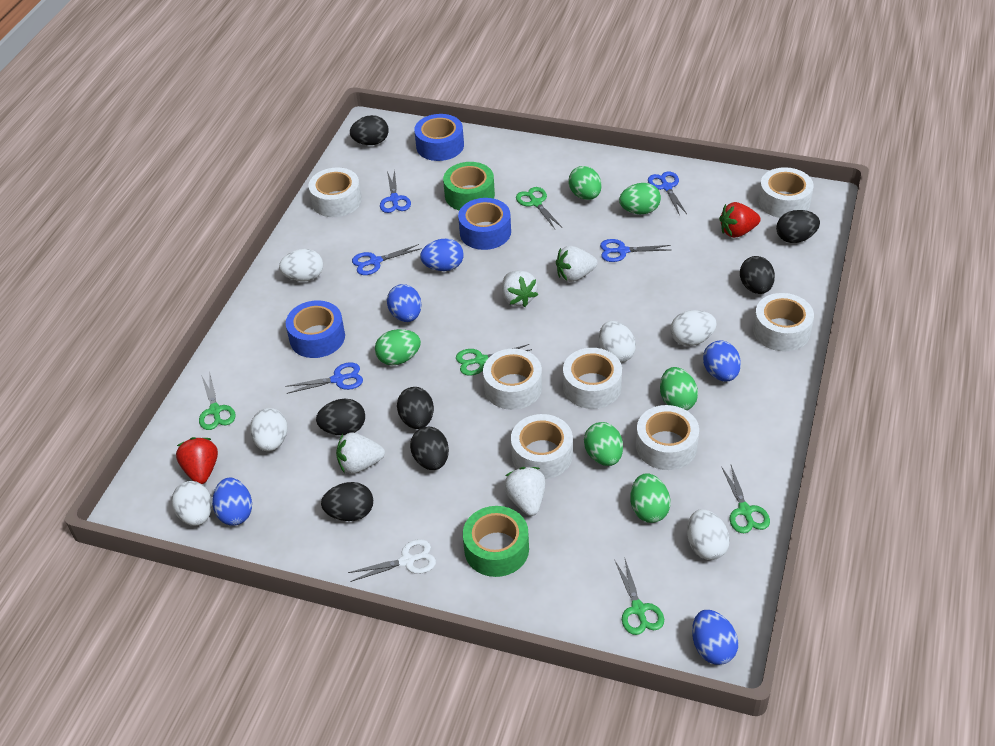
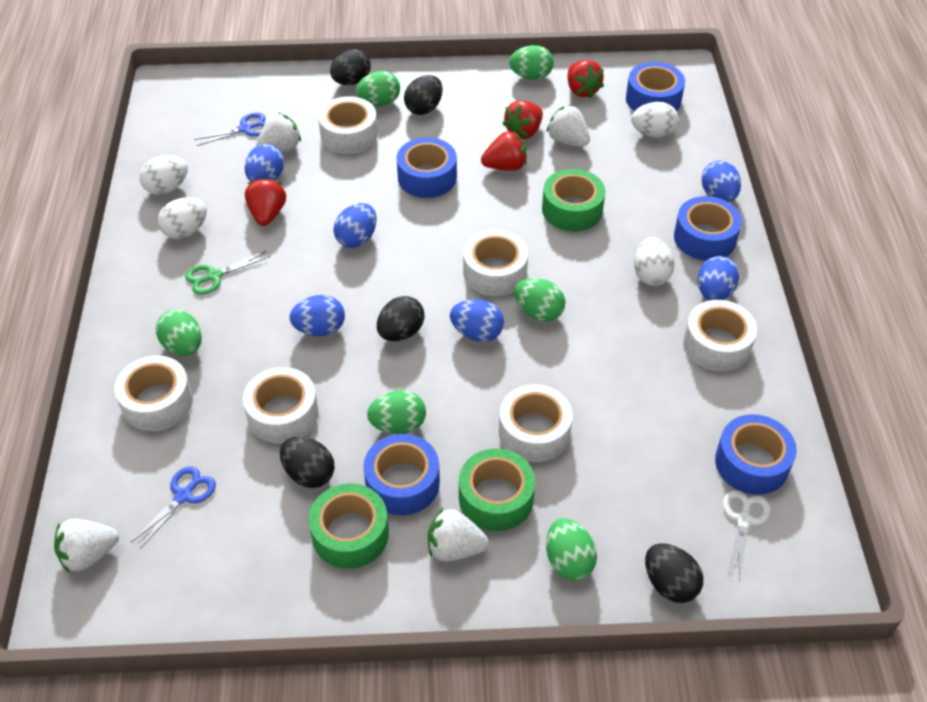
black egg: [316,399,365,435] [321,482,373,521] [350,115,389,145] [397,387,434,429] [410,427,449,470] [740,256,775,294] [776,210,820,243] = 7 -> [280,437,334,488] [330,49,371,85] [377,296,425,341] [404,75,443,115] [645,543,703,603] = 5
blue egg: [212,478,252,526] [387,284,422,322] [420,238,464,271] [692,610,738,665] [703,340,741,382] = 5 -> [245,144,284,182] [289,295,345,336] [333,203,377,248] [450,299,504,342] [698,256,739,300] [701,160,741,202] = 6
blue scissors: [285,362,363,394] [352,244,422,275] [380,169,411,213] [600,239,671,262] [648,171,687,216] = 5 -> [130,466,216,549] [194,113,266,146] = 2
blue tape: [286,300,345,358] [414,114,464,161] [458,198,511,250] = 3 -> [363,434,440,515] [397,137,457,198] [626,62,685,111] [674,196,742,261] [715,414,797,495] = 5
green scissors: [199,375,236,430] [456,344,532,376] [516,187,562,229] [615,557,664,635] [721,465,770,533] = 5 -> [185,251,270,295] = 1
green tape: [443,162,495,211] [463,506,529,577] = 2 -> [309,483,389,569] [459,448,535,531] [542,169,605,232] = 3
red strawberry: [176,437,218,484] [719,202,761,238] = 2 -> [245,177,286,226] [481,131,527,171] [502,100,543,139] [567,60,604,98] = 4
white egg: [172,481,212,526] [250,408,288,451] [279,249,323,282] [599,321,636,363] [670,310,717,346] [687,509,730,560] = 6 -> [139,155,188,195] [158,197,207,239] [631,102,679,137] [634,237,674,286] = 4
white tape: [308,167,362,217] [483,349,542,410] [511,414,573,479] [563,348,622,409] [636,405,699,470] [753,293,814,351] [758,167,814,218] = 7 -> [114,355,193,431] [243,367,319,444] [318,96,378,154] [463,229,528,296] [499,384,573,462] [683,300,757,372] = 6

